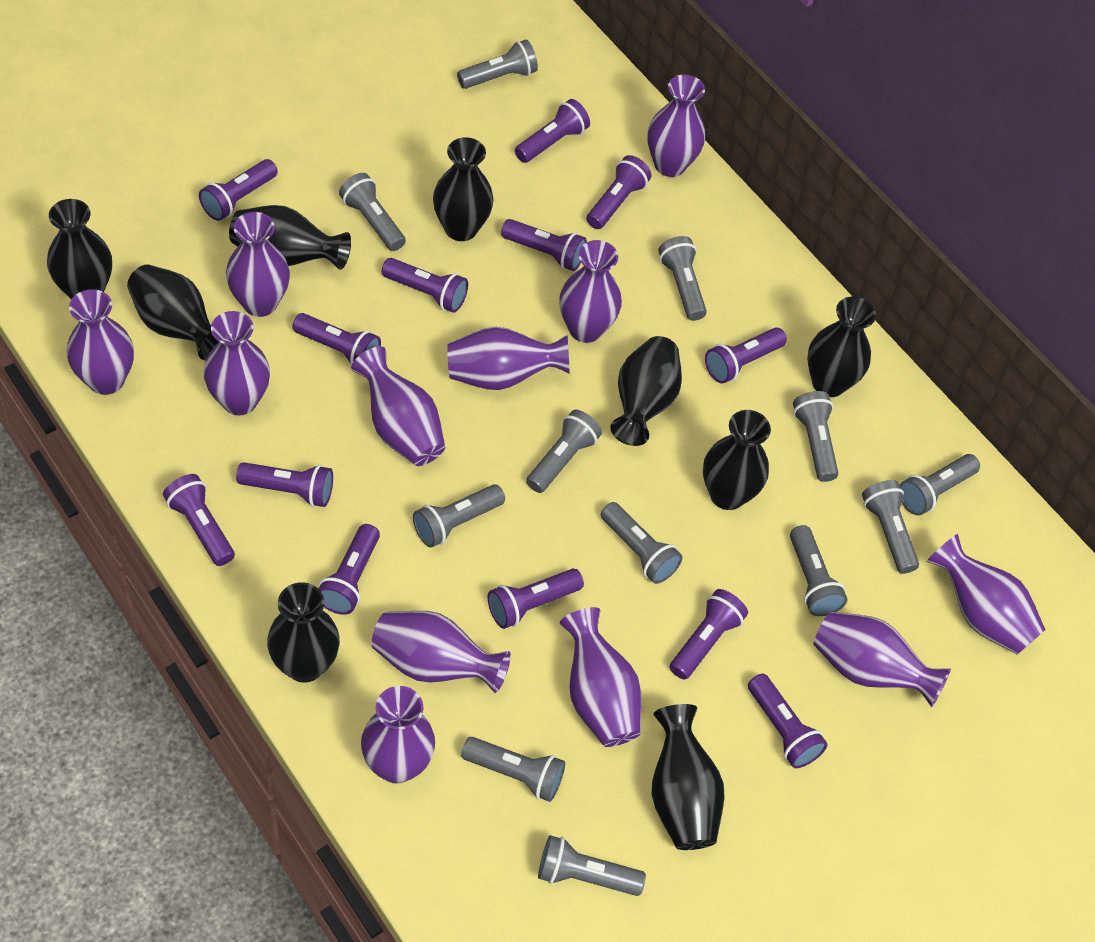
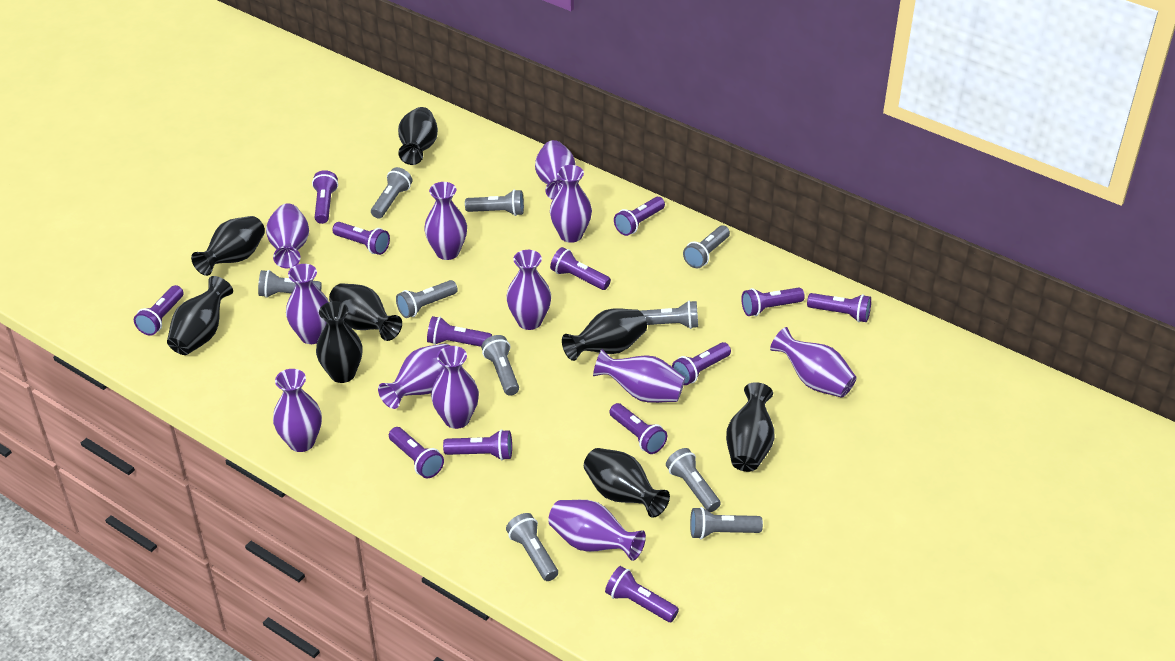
black vase: [47,199,112,299] [127,265,219,360] [229,205,351,270] [267,582,340,683] [433,137,494,241] [610,336,682,446] [651,704,725,850] [703,410,771,510] [807,297,876,397] = 9 -> [167,276,233,355] [191,216,265,276] [316,301,363,383] [329,283,402,341] [398,107,438,165] [562,309,647,361] [584,448,670,518] [726,382,775,472] = 8
grey flashlight: [339,173,406,251] [413,484,505,547] [457,39,538,89] [461,737,565,802] [526,410,602,493] [538,835,646,896] [601,502,682,584] [658,236,707,321] [790,525,848,616] [793,391,839,482] [862,480,919,574] [900,454,980,516] = 12 -> [258,270,322,298] [371,167,412,219] [396,280,458,318] [465,189,524,216] [481,335,519,396] [506,513,558,581] [641,301,698,329] [666,448,721,512] [683,226,730,268] [690,507,763,539] = 10

